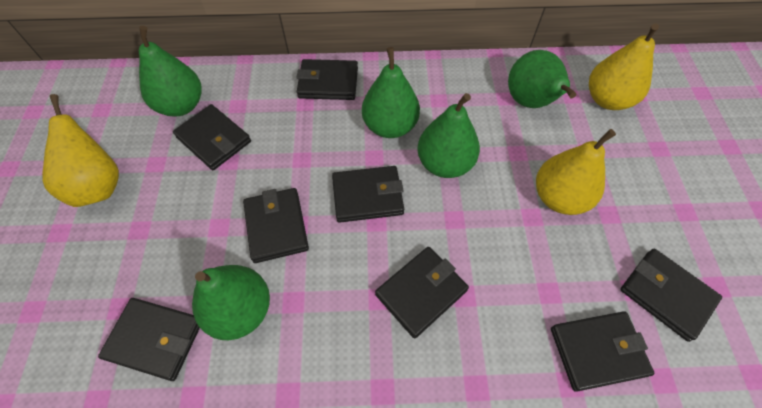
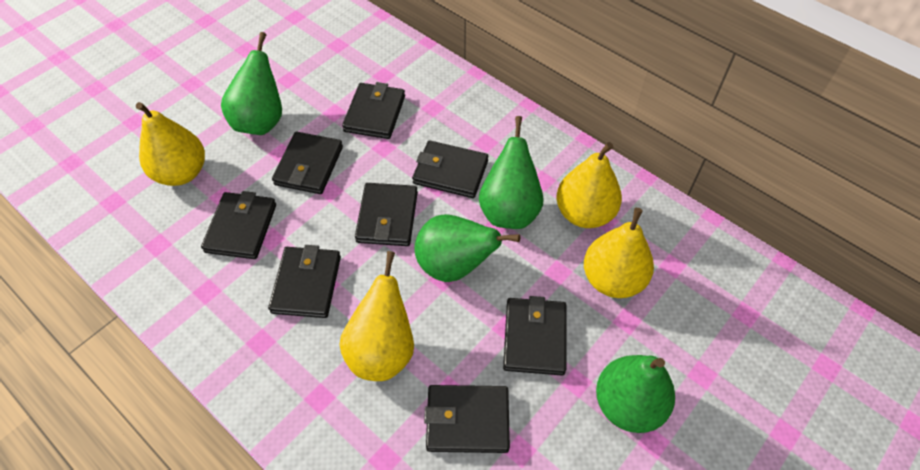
green pear: [139,26,201,116] [192,265,270,340] [362,47,420,138] [417,93,480,178] [508,50,576,108] = 5 -> [221,32,282,135] [414,214,520,282] [479,116,544,229] [596,355,675,433] = 4
yellow pear: [42,94,119,207] [536,129,616,215] [589,23,659,110] = 3 -> [136,102,205,186] [340,251,414,381] [556,142,622,228] [584,208,654,298] = 4

